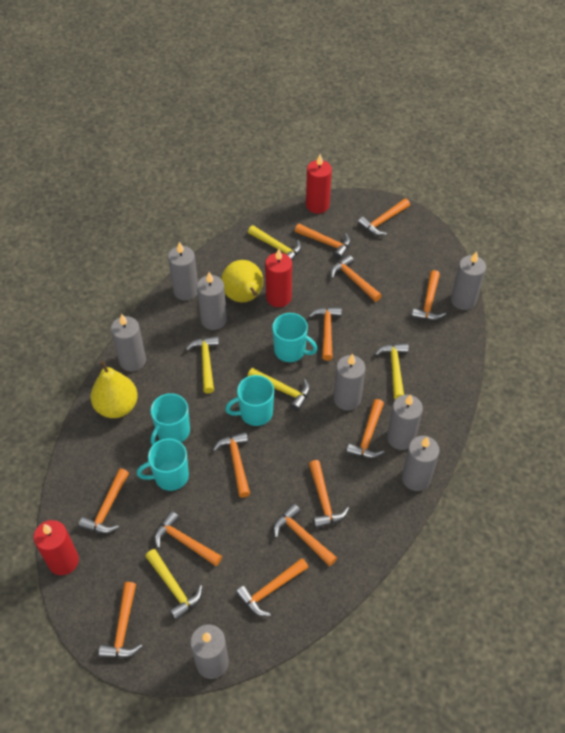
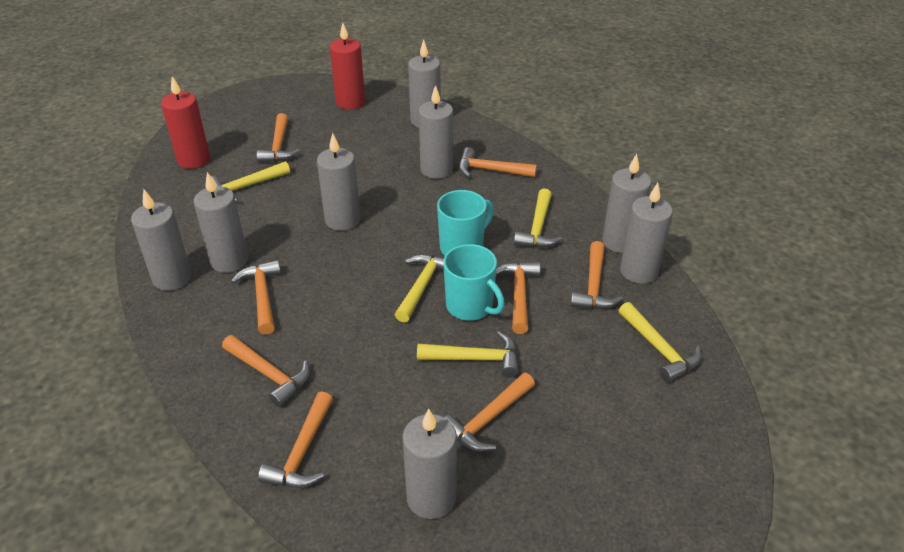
orange hammer: [79,468,129,534] [99,582,143,658] [155,511,222,566] [213,432,250,498] [236,558,309,616] [274,503,337,566] [295,224,351,260] [309,307,342,361] [309,460,349,528] [330,255,382,302] [346,399,385,458] [358,198,410,236] [411,270,446,320] = 13 -> [222,335,310,407] [231,260,281,335] [257,113,300,163] [258,391,333,488] [444,373,535,452] [459,147,537,178] [496,262,541,334] [570,241,623,309] = 8
red candle: [33,520,79,575] [265,249,292,307] [306,154,332,214] = 3 -> [161,76,210,169] [330,23,365,110] = 2
turquoise mug: [137,438,189,491] [150,393,190,445] [225,375,274,426] [272,313,317,362] = 4 -> [437,190,494,255] [443,244,505,320] = 2
yellow pear: [91,360,138,418] [221,260,263,302] = 2 -> none = 0

